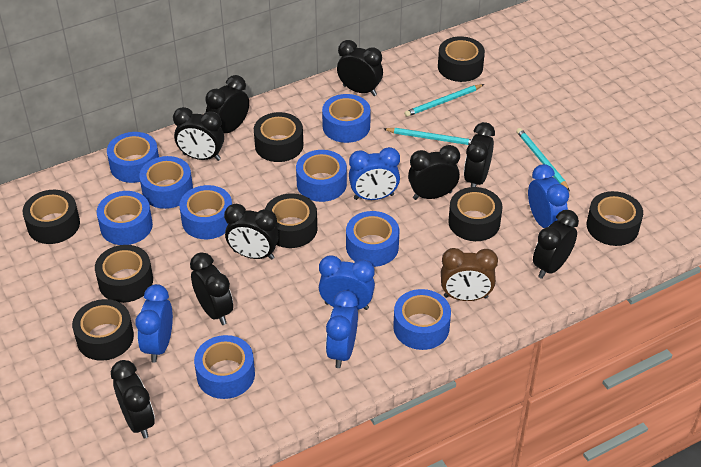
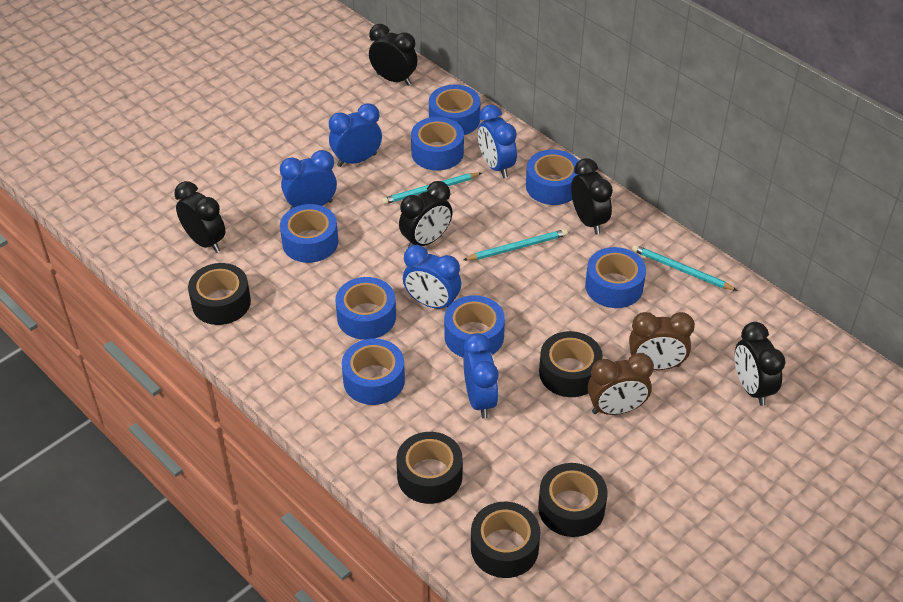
black clock: [111,360,155,439] [173,107,224,161] [190,252,233,325] [205,75,249,133] [224,204,279,260] [337,40,383,96] [408,145,460,200] [464,122,495,187] [533,210,579,279] = 9 -> [174,181,225,253] [369,24,418,86] [399,181,453,248] [571,158,613,235] [735,322,785,406] = 5
black tape: [23,190,80,244] [72,299,134,361] [95,245,153,303] [254,112,303,162] [265,193,317,248] [438,36,485,82] [448,187,502,241] [587,191,643,246] = 8 -> [188,263,251,325] [396,432,463,504] [471,502,540,578] [538,463,608,537] [539,331,603,397] = 5
blue tape: [97,191,153,245] [107,132,159,183] [139,156,193,209] [179,185,232,239] [194,335,255,399] [296,150,347,202] [322,94,371,143] [346,211,399,267] [393,289,451,350] = 9 -> [280,204,338,263] [335,277,396,340] [342,338,405,405] [411,117,464,171] [429,85,480,135] [444,295,505,358] [526,150,578,205] [585,247,646,308] = 8
brown clock: [441,248,498,301] = 1 -> [588,353,654,415] [629,312,695,370] = 2

